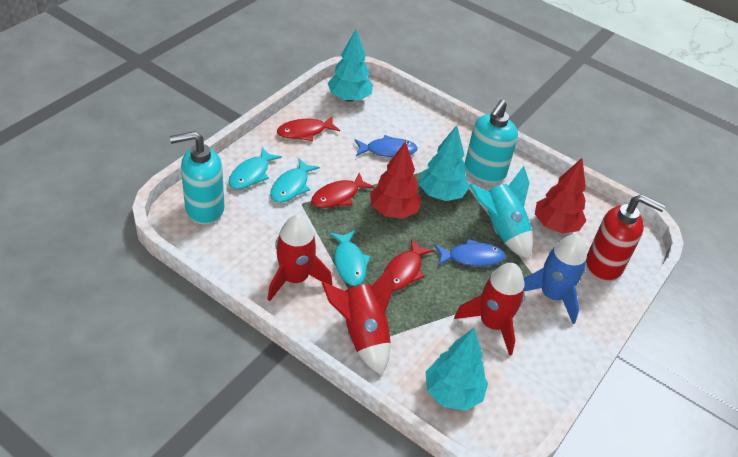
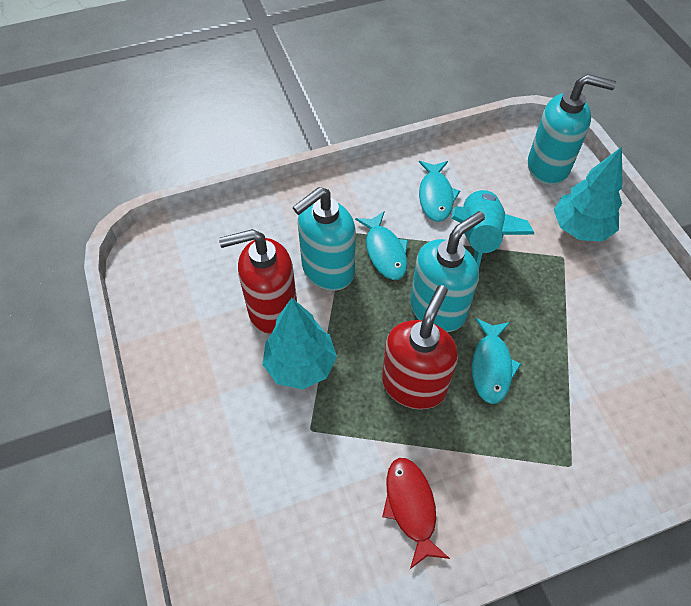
blue fish: [355,135,418,157] [434,239,505,267] = 2 -> none = 0
blue rocket: [524,234,587,324] = 1 -> none = 0
red fish: [277,116,340,141] [311,173,374,208] [384,239,434,291] = 3 -> [382,458,450,569] = 1
red rocket: [267,215,332,301] [322,266,394,376] [454,263,525,356] = 3 -> none = 0
red soap dispenser: [586,194,665,282] = 1 -> [219,229,297,335] [382,285,458,410] = 2
red tree: [370,141,422,219] [535,158,586,234] = 2 -> none = 0
turquoise soap dispenser: [170,131,224,225] [465,100,518,183] = 2 -> [293,187,356,291] [410,211,485,332] [528,74,616,185] = 3
turquoise tree: [328,29,373,102] [419,125,470,201] [426,328,488,411] = 3 -> [263,298,337,390] [554,147,622,241] = 2

